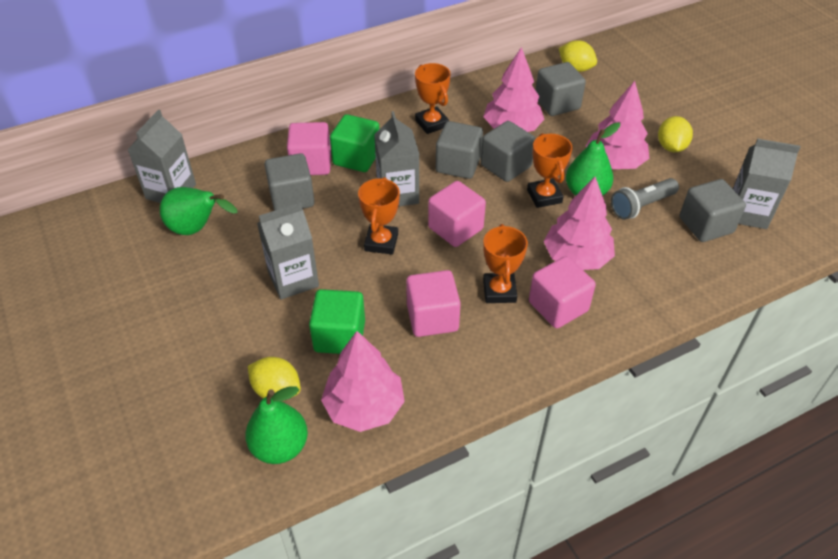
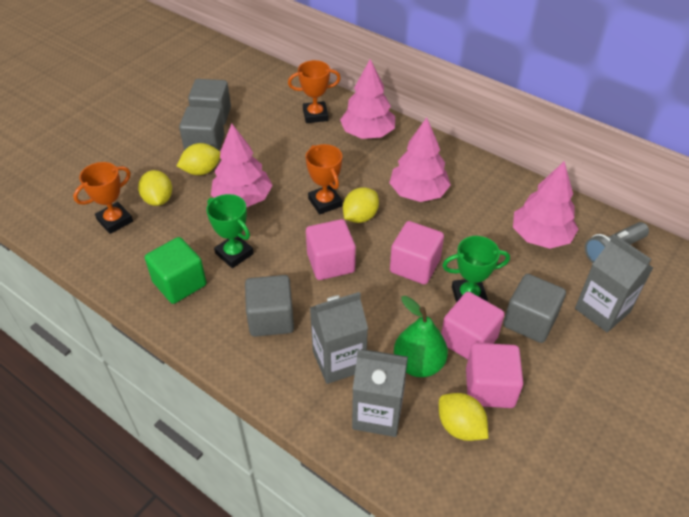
green cube: [309,289,365,354] [330,114,379,172] = 2 -> [145,237,206,304] = 1
green pear: [160,187,237,235] [245,386,308,464] [566,122,620,196] = 3 -> [394,296,448,377] = 1
green trophy: none = 0 -> [206,194,254,268] [442,236,510,303] = 2
grey carton: [127,110,196,203] [257,203,319,300] [374,111,419,207] [733,139,800,229] = 4 -> [310,292,368,384] [352,349,408,437] [575,234,653,332] = 3
grey cube: [264,153,315,210] [436,121,483,179] [481,121,536,182] [536,62,586,116] [680,179,746,242] = 5 -> [179,106,225,150] [188,79,231,125] [245,275,294,337] [503,274,566,343] = 4
orange trophy: [358,177,400,255] [415,63,451,134] [483,224,528,303] [527,133,573,208] = 4 -> [73,162,133,234] [288,60,341,123] [305,144,342,214] = 3
yellow lemon: [248,357,301,401] [559,40,597,72] [658,116,693,152] = 3 -> [138,170,172,206] [177,143,220,175] [343,187,379,223] [439,393,488,441] = 4

